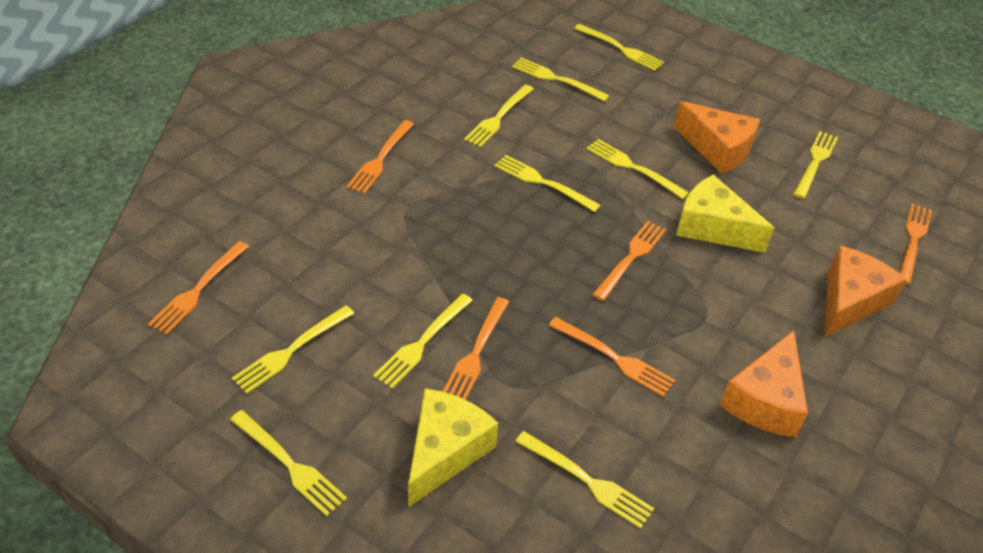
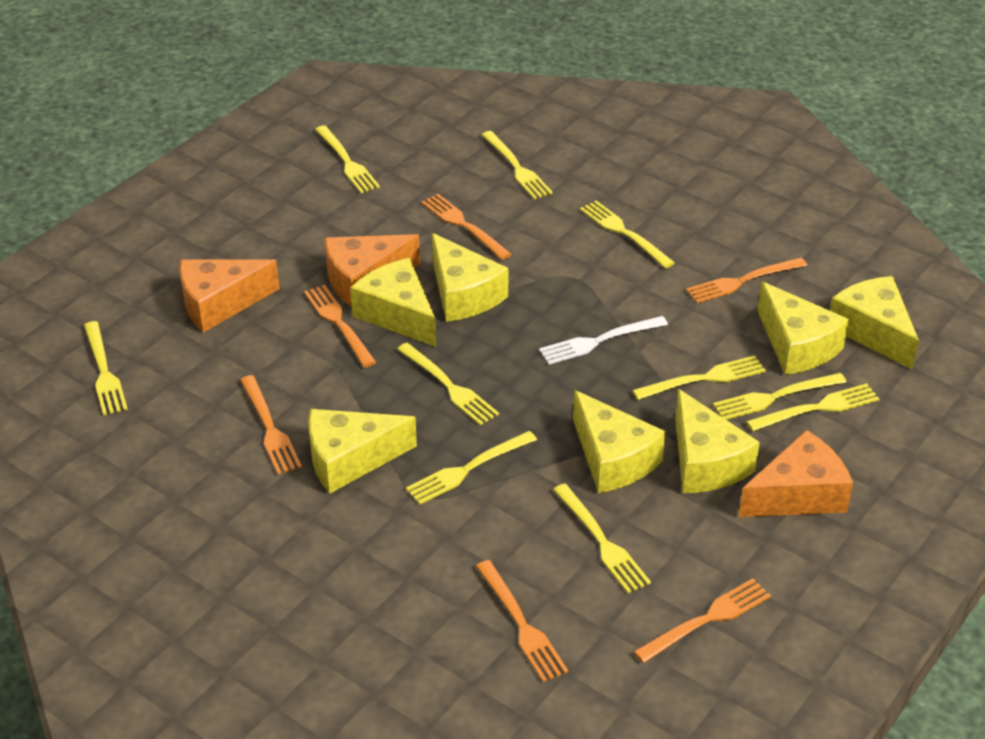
white fork: none = 0 -> [539,316,668,365] = 1
yellow cheese: [408,388,498,507] [676,175,774,253] = 2 -> [308,409,417,494] [350,258,436,347] [432,233,509,322] [573,390,666,493] [675,389,760,493] [757,282,849,375] [830,276,919,369] = 7

